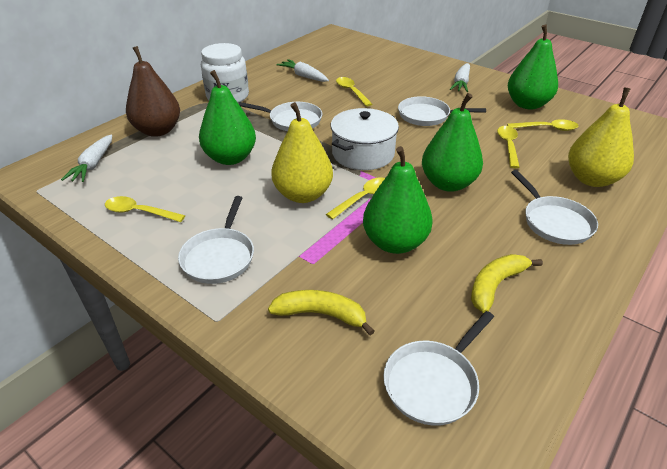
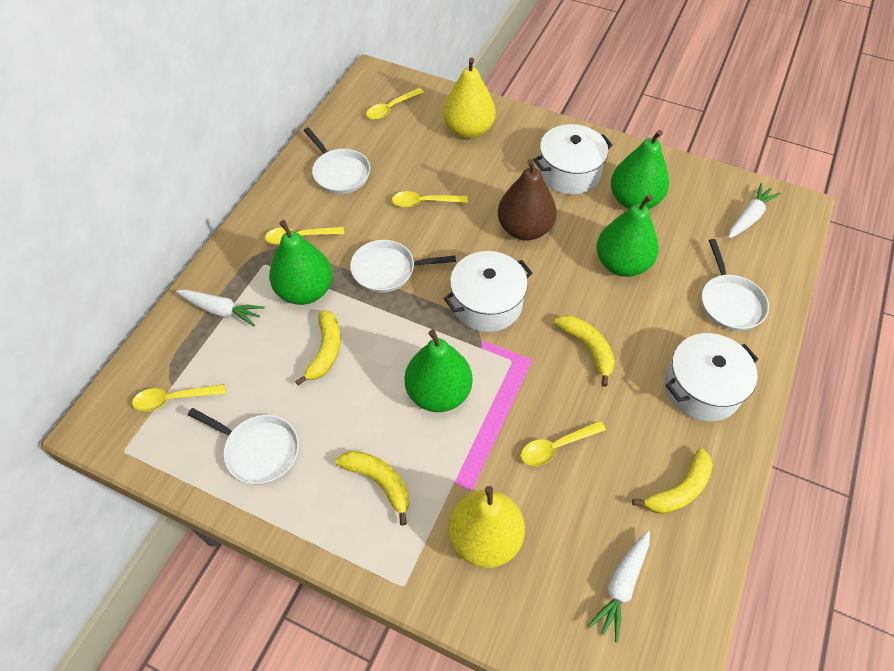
white jar: [201,43,249,103] = 1 -> none = 0
white pan: [178,196,254,284] [238,102,322,131] [383,311,494,426] [398,96,486,126] [511,170,598,245] = 5 -> [188,408,299,485] [303,127,370,194] [350,240,456,293] [702,239,769,331] = 4
white pot: [331,108,399,170] = 1 -> [444,251,532,332] [533,124,613,195] [665,333,758,421] = 3
yellow banana: [268,290,374,335] [471,254,543,313] = 2 -> [295,310,341,386] [335,451,409,525] [555,315,615,387] [632,449,713,514] = 4

